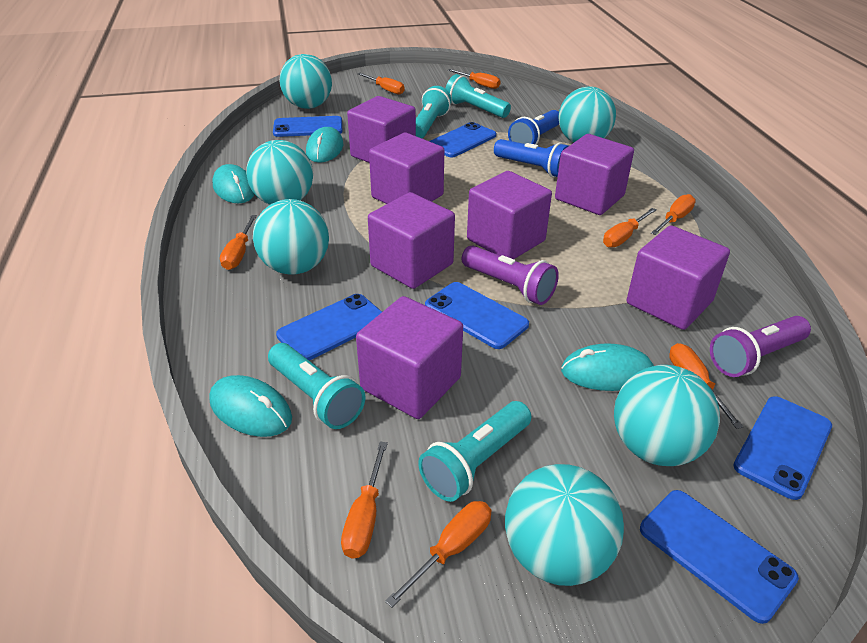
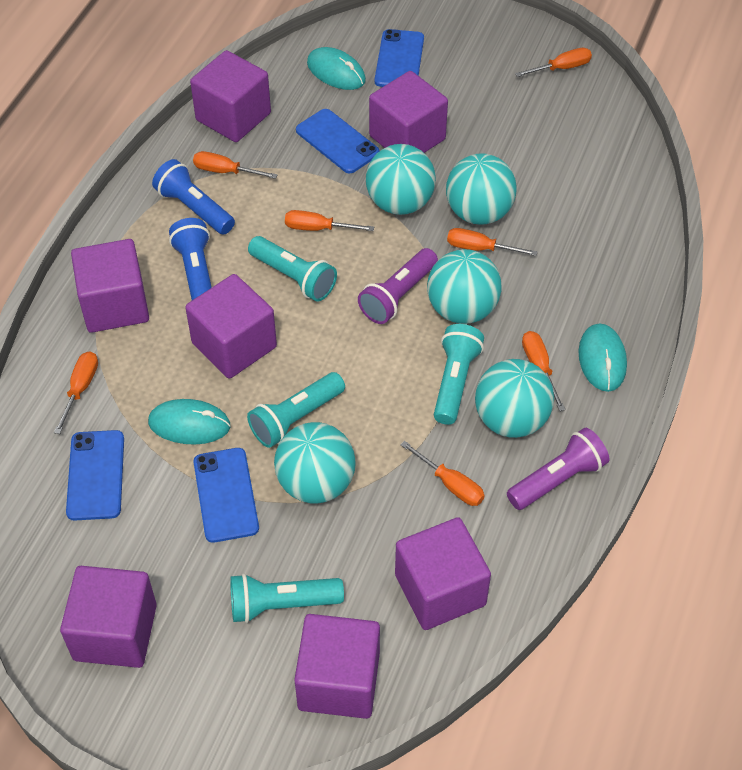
blue phone: [273,116,343,137] [276,294,382,361] [425,282,529,349] [429,122,496,157] [640,490,799,624] [733,396,832,500] = 6 -> [66,430,124,521] [194,448,259,543] [296,109,380,174] [375,29,424,87] = 4
orange screwdriver: [220,215,257,270] [341,441,388,559] [358,73,405,95] [385,501,491,608] [448,69,501,89] [603,208,657,248] [651,194,696,235] [669,343,743,429] = 8 -> [54,351,98,434] [193,151,277,179] [285,210,374,231] [401,441,485,506] [447,228,538,256] [515,48,592,77] [522,331,565,411] = 7
turquoise ball: [246,140,313,205] [253,199,329,275] [279,54,332,109] [505,464,624,586] [558,86,616,142] [614,365,720,466] = 6 -> [274,422,356,503] [366,144,436,215] [427,249,502,324] [446,153,517,225] [475,359,554,438] = 5
turquoise mouse: [209,375,292,437] [212,164,255,203] [306,127,343,163] [561,343,654,391] = 4 -> [148,399,231,445] [307,47,366,90] [579,324,627,392] = 3

